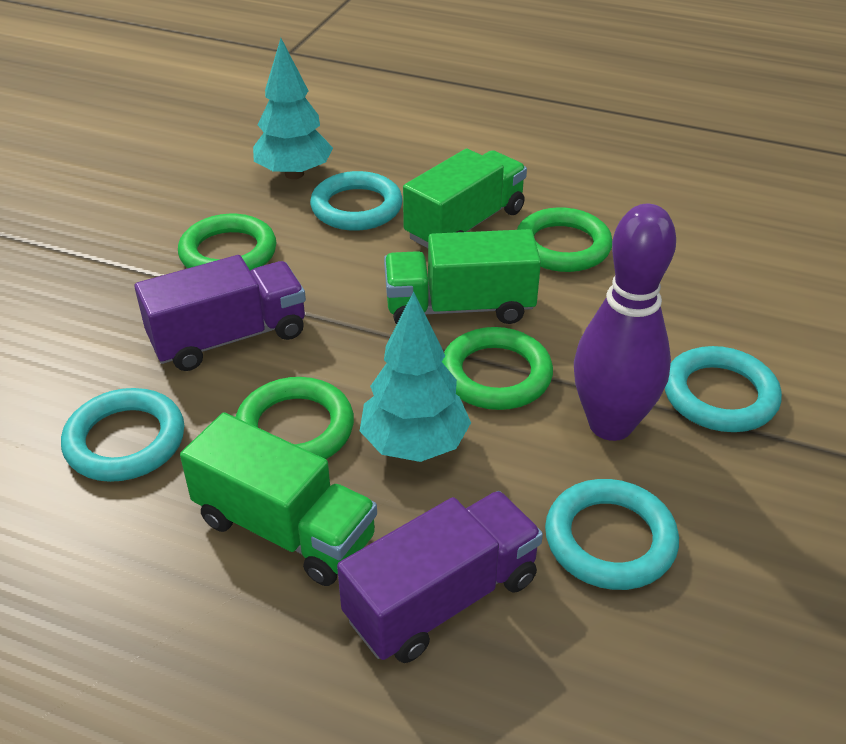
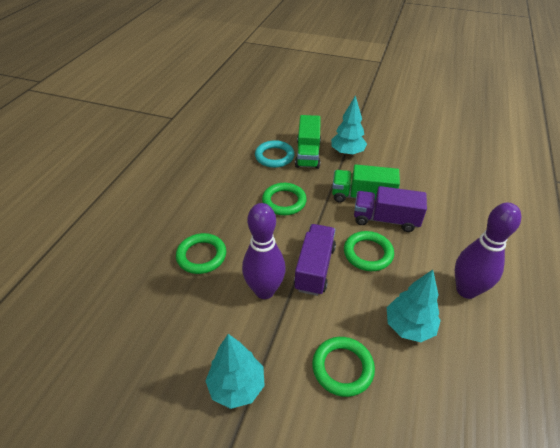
green truck: [180,412,377,586] [384,229,541,324] [403,149,527,248] = 3 -> [295,115,321,169] [332,164,400,202] = 2
purple bowling pin: [574,204,676,441] = 1 -> [242,203,286,299] [455,203,521,299] = 2
turquoise ring: [61,388,184,482] [310,171,403,231] [545,479,679,590] [665,346,782,432] = 4 -> [255,140,295,168] = 1
turquoise tree: [253,38,333,179] [360,291,471,462] = 2 -> [205,334,265,409] [331,95,367,156] [387,270,441,342] = 3

